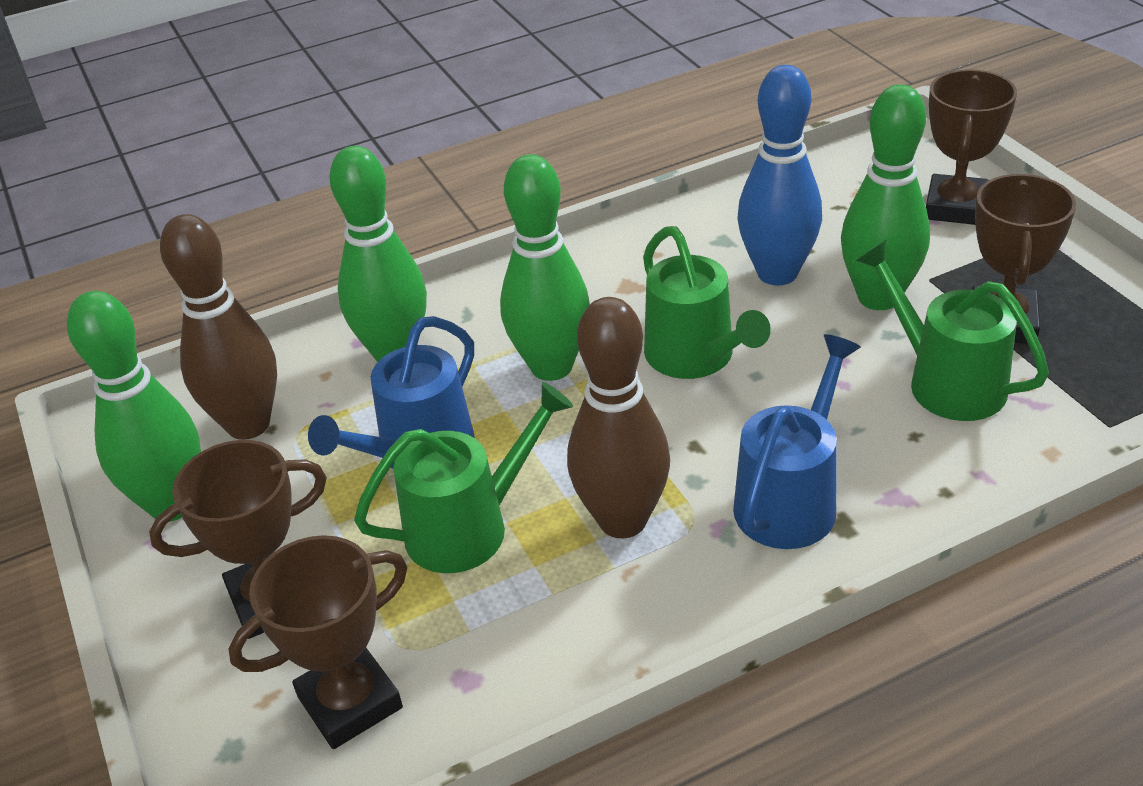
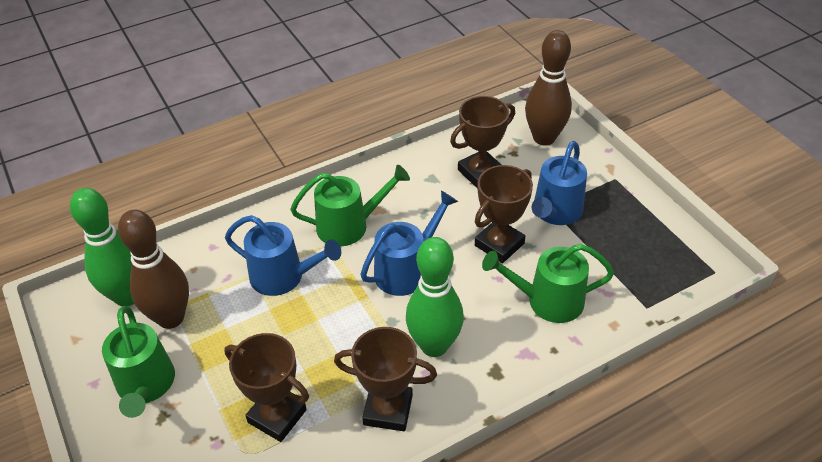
blue bowling pin: [737,65,822,285] = 1 -> none = 0
blue watering can: [308,316,475,469] [733,334,861,549] = 2 -> [225,215,341,296] [360,190,458,296] [532,141,587,225] = 3
green bowling pin: [67,291,201,522] [329,146,427,362] [500,154,590,381] [841,84,930,310] = 4 -> [70,188,134,306] [406,237,464,357] = 2

